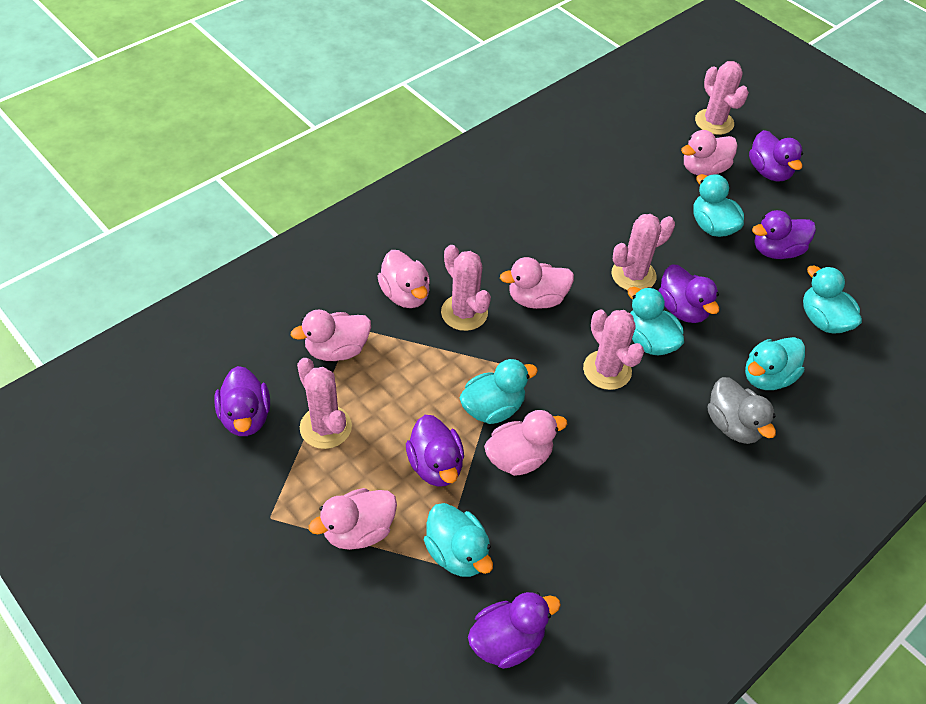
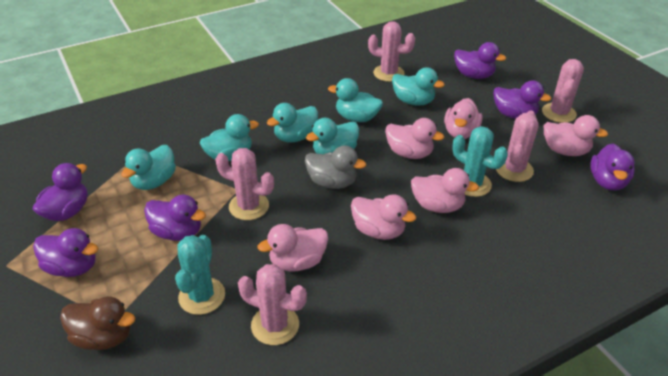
brown duck: none = 0 -> [60,296,135,350] = 1
turquoise cactus: none = 0 -> [175,235,225,315] [452,126,508,197] = 2

